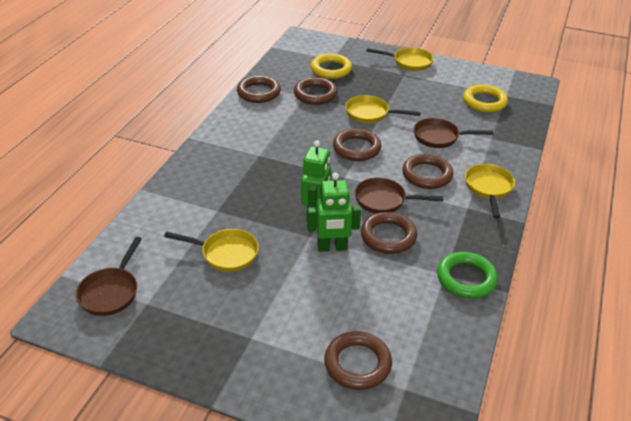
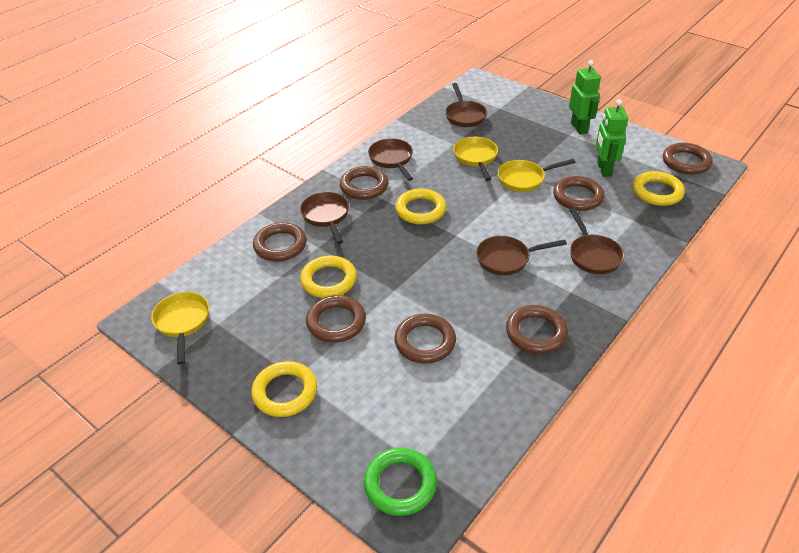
brown pan: [76,237,142,316] [355,177,444,214] [414,118,494,148] = 3 -> [300,192,349,244] [368,138,413,181] [445,83,487,127] [476,236,567,275] [570,208,624,274] = 5
brown ring: [237,75,281,103] [294,77,337,105] [324,331,392,390] [333,129,381,161] [361,212,417,254] [402,154,454,189] = 6 -> [253,222,307,261] [306,295,366,343] [340,166,389,200] [394,314,456,363] [506,305,568,354] [553,176,605,211] [663,143,713,175] = 7
yellow pan: [164,229,259,272] [345,95,421,123] [366,48,434,71] [465,164,515,218] = 4 -> [151,292,209,365] [453,137,498,181] [498,159,575,192] = 3
yellow ring: [311,54,352,79] [463,84,508,112] = 2 -> [251,361,317,417] [300,255,357,298] [395,188,446,224] [633,171,685,206] = 4

